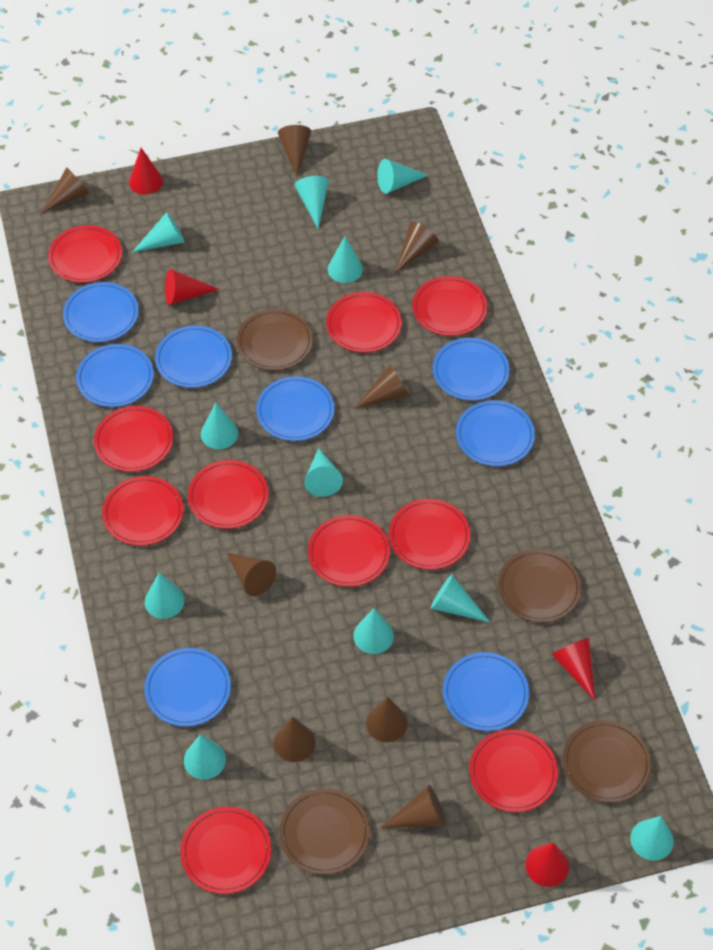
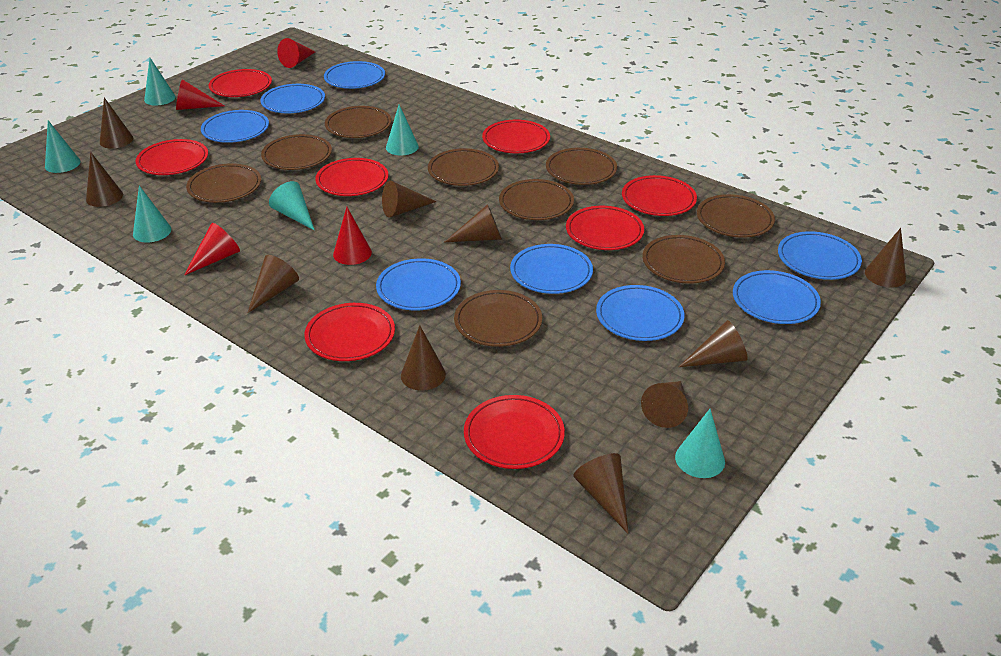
brown cone: [41,167,90,213] [226,553,276,596] [274,717,315,762] [278,125,311,177] [354,365,410,409] [366,697,408,742] [380,785,446,828] [395,221,439,273] = 8 -> [86,152,123,207] [100,97,134,149] [248,255,299,313] [382,181,437,218] [401,325,446,391] [445,204,502,242] [573,453,629,534] [641,381,688,428] [679,320,748,367] [865,228,906,288] = 10
brown plate: [237,309,313,370] [279,788,370,875] [498,549,581,623] [562,720,651,803] = 4 -> [186,163,261,203] [261,134,332,170] [325,106,391,138] [428,148,499,186] [454,290,542,347] [499,179,574,220] [546,148,617,185] [643,235,725,284] [697,194,775,238] = 9
red plate: [48,225,122,283] [94,406,173,472] [102,476,184,546] [180,807,271,894] [188,460,268,529] [308,515,390,587] [326,292,402,353] [389,499,471,570] [412,276,488,336] [469,729,558,812] = 10 -> [135,139,208,175] [209,69,272,97] [304,303,395,361] [315,158,388,196] [464,395,565,469] [482,120,550,153] [566,206,644,250] [622,175,697,216] = 8
turquoise cone: [132,212,185,252] [145,572,185,619] [184,734,226,780] [201,403,238,449] [295,176,329,229] [304,448,343,497] [328,236,363,283] [353,608,394,654] [377,159,428,194] [431,575,490,622] [630,816,674,861] = 11 -> [45,120,81,173] [133,185,171,242] [144,58,176,106] [269,181,315,231] [386,104,419,155] [675,409,725,478] = 6

